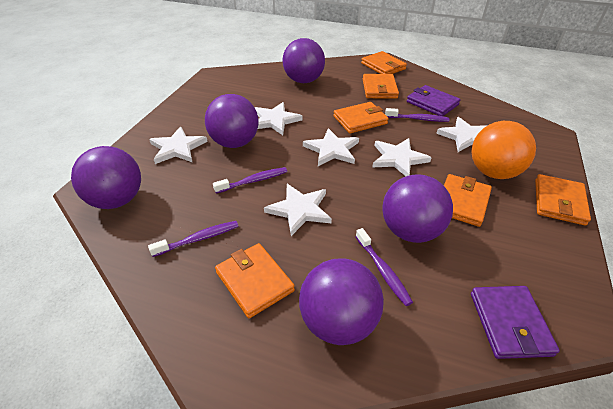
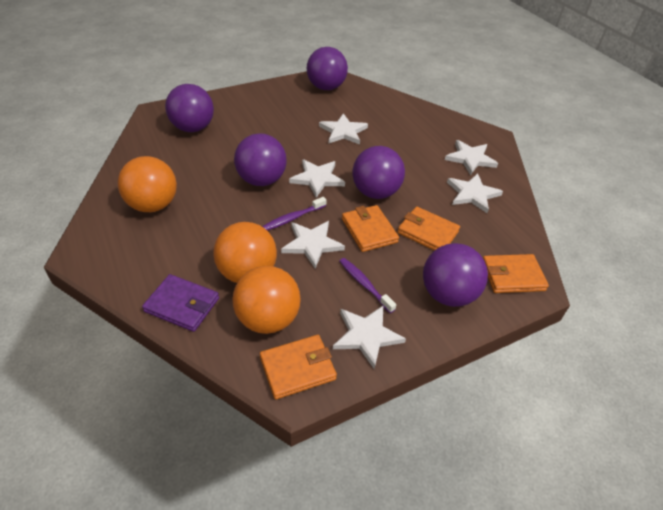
orange ball: [471,121,536,179] = 1 -> [118,156,177,212] [213,222,277,283] [232,266,301,334] = 3
orange wallet: [215,243,295,318] [334,102,388,134] [361,51,407,74] [363,74,399,98] [444,174,492,227] [535,174,591,226] = 6 -> [260,335,337,400] [342,205,399,252] [397,206,460,251] [483,254,549,293] = 4
purple toothbrush: [148,221,238,257] [213,167,288,193] [356,228,413,306] [385,108,449,122] = 4 -> [262,197,327,230] [339,258,396,313] = 2
purple wallet: [407,85,460,116] [471,286,560,359] = 2 -> [142,274,219,332] = 1

